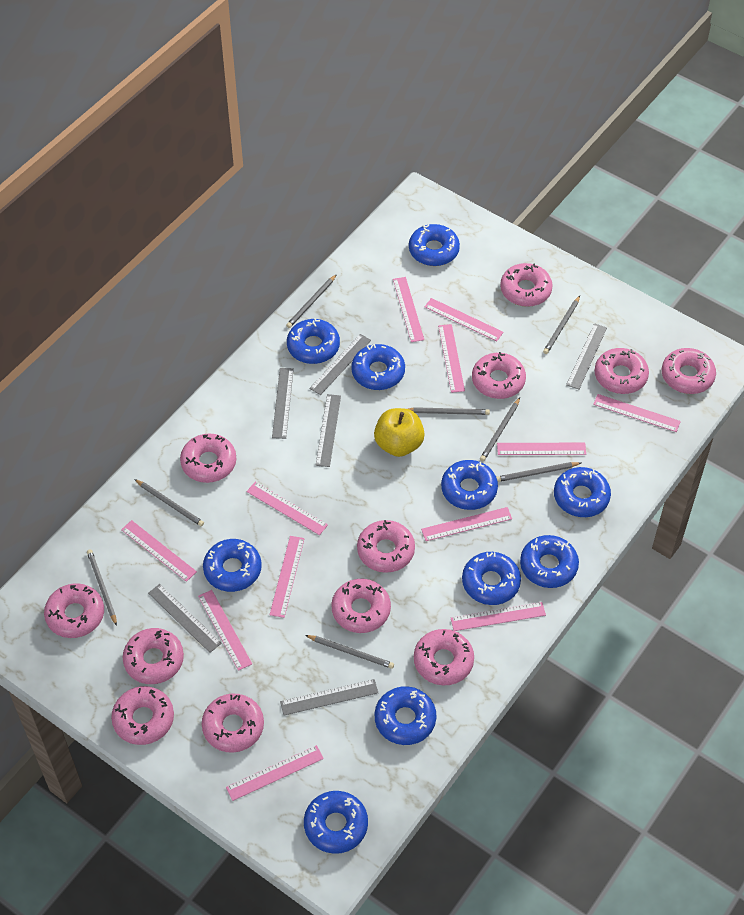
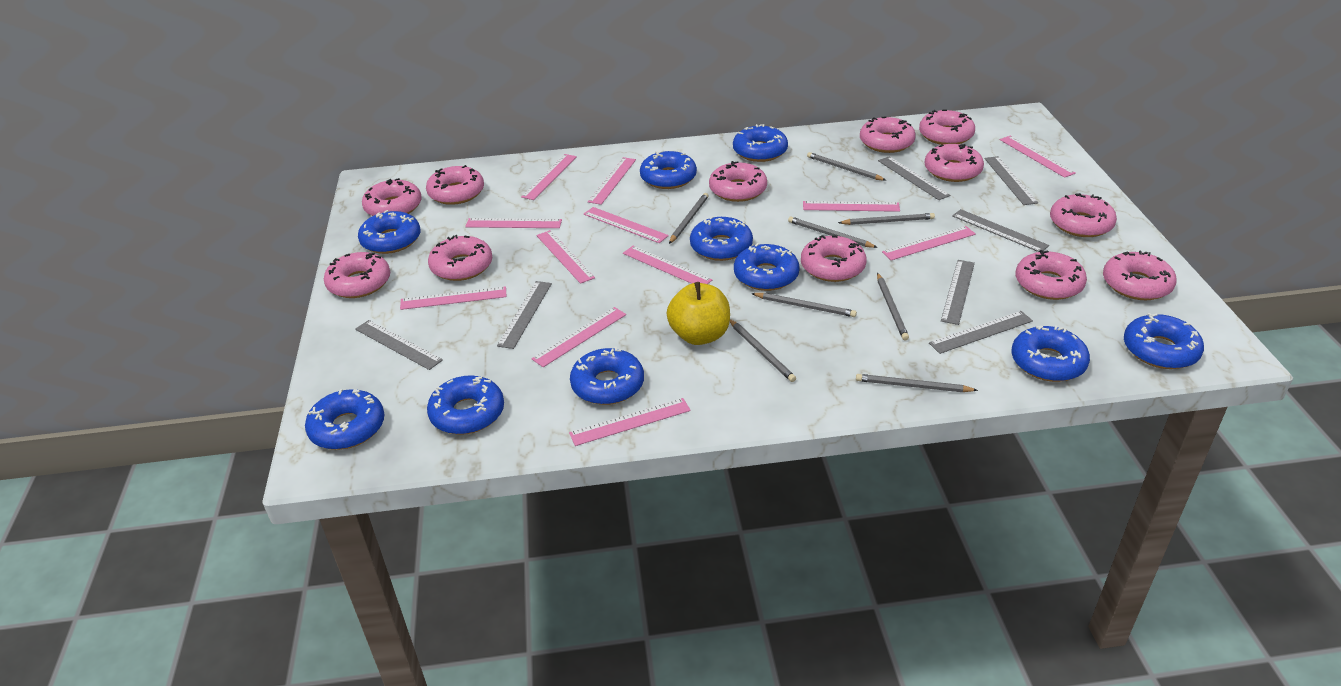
grey ruler: [148,584,221,653] [272,368,294,439] [280,679,378,716] [309,334,371,395] [316,394,341,467] [566,323,607,389] = 6 -> [355,320,443,370] [497,281,552,349] [878,156,951,200] [929,311,1033,354] [941,260,975,325] [952,209,1049,252] [984,156,1038,205] = 7

